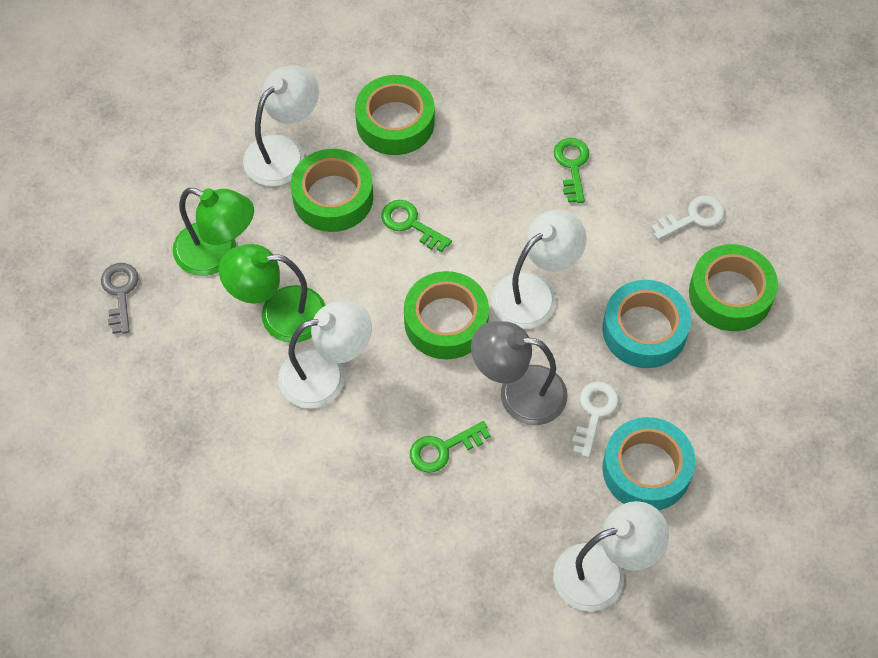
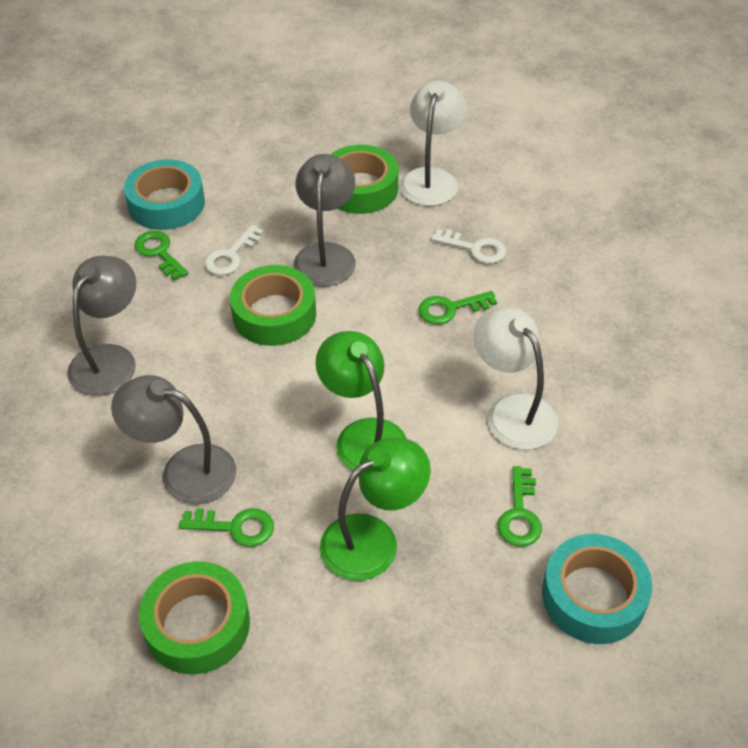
green key: [381,200,452,252] [410,421,491,473] [554,138,589,203] = 3 -> [134,231,188,280] [179,508,274,547] [418,291,497,324] [498,466,542,547] = 4
green tape: [291,149,373,232] [355,75,435,155] [404,271,489,359] [689,244,778,331] = 4 -> [139,561,250,674] [230,265,316,346] [331,145,398,214] = 3
grey key: [101,263,139,334] = 1 -> none = 0
grey lamp: [471,321,567,425] = 1 -> [67,256,137,396] [111,375,236,504] [294,154,356,287] = 3
white lamp: [243,66,319,186] [278,301,372,408] [491,210,586,329] [553,501,669,611] = 4 -> [400,81,466,206] [474,307,558,450] = 2

